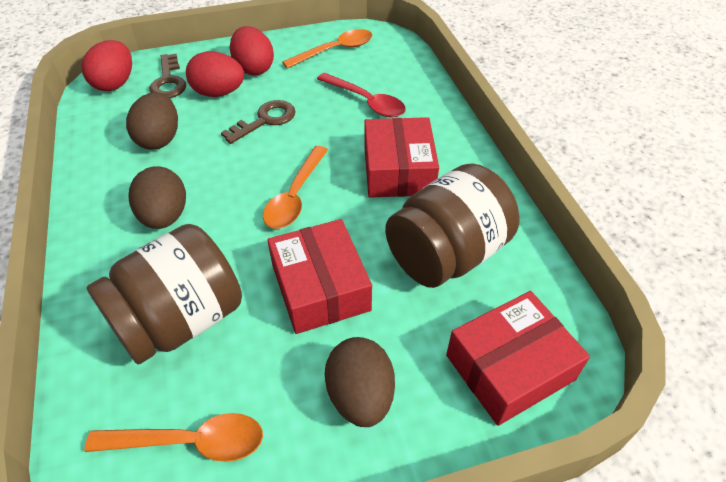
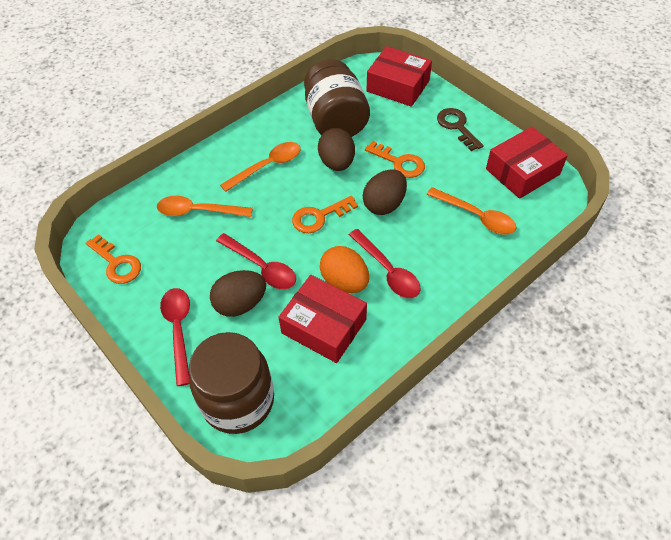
brown key: [149,54,186,98] [221,100,296,144] = 2 -> [437,108,484,151] = 1
orange egg: none = 0 -> [320,246,369,293] = 1
orange key: none = 0 -> [86,234,141,284] [292,196,358,233] [365,141,425,178] = 3
red egg: [82,40,132,91] [186,51,244,97] [230,26,274,76] = 3 -> none = 0
red spoon: [317,73,406,117] = 1 -> [160,288,190,386] [216,233,296,289] [349,229,421,298] = 3

